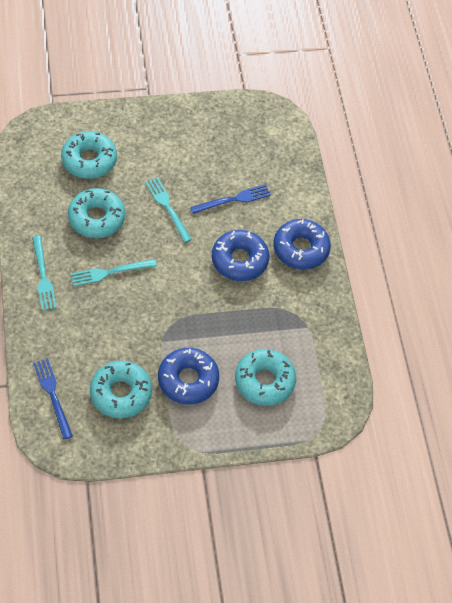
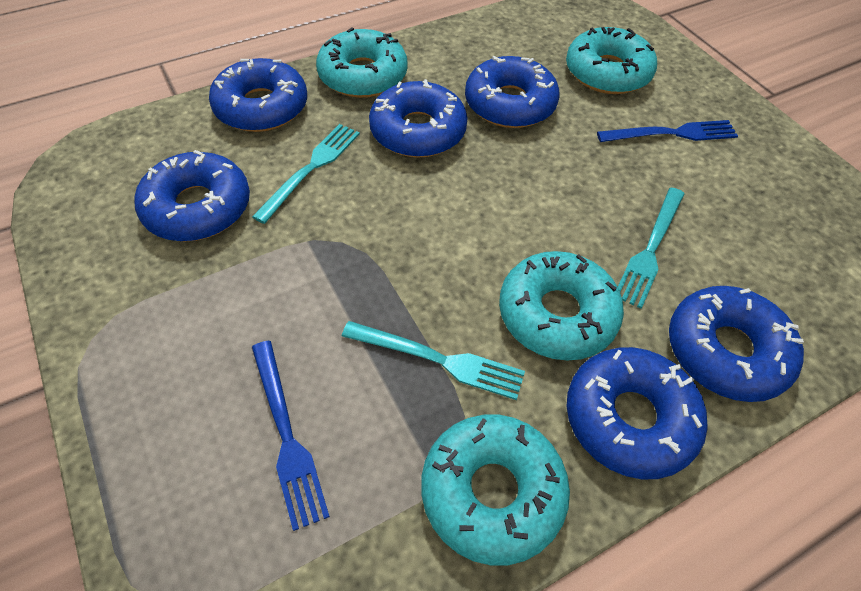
blue donut: [158,348,219,405] [212,230,269,281] [273,219,331,270] = 3 -> [134,150,250,242] [209,58,307,132] [369,79,467,158] [465,56,560,128] [567,347,708,480] [669,286,804,402] = 6

